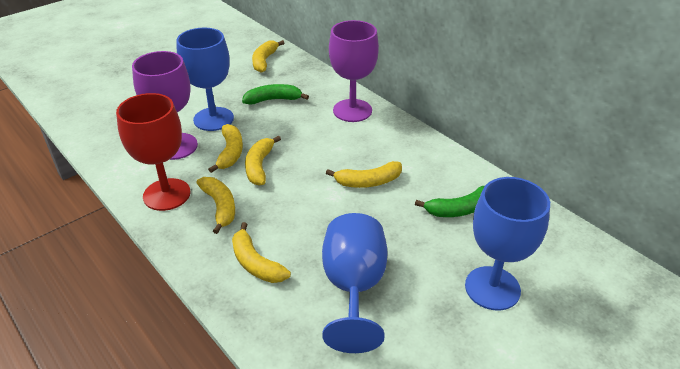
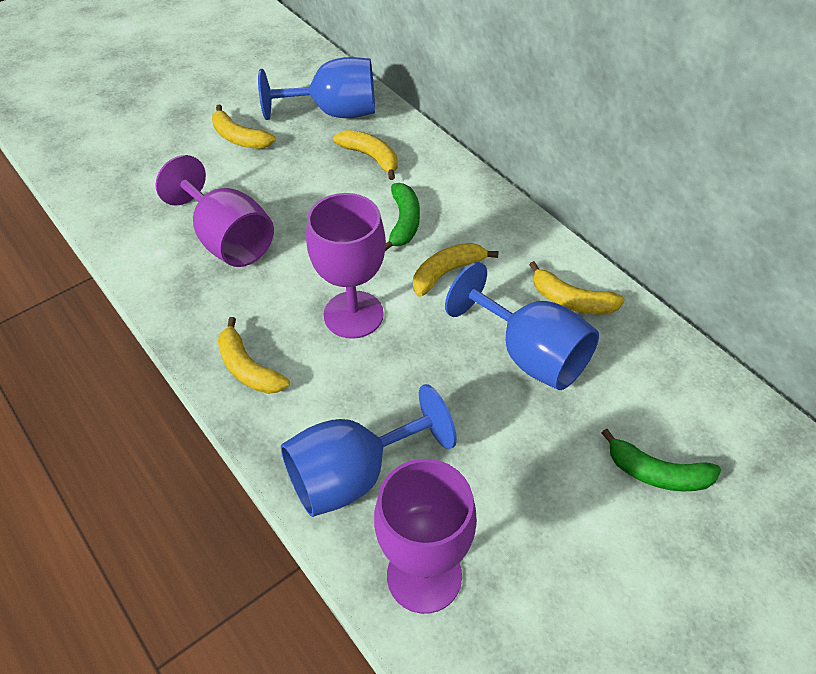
purple goblet: [132,51,198,160] [329,20,379,122] = 2 -> [156,155,274,267] [306,193,386,339] [374,459,477,614] = 3
red goblet: [116,93,191,211] = 1 -> none = 0
yellow banana: [197,177,235,234] [208,124,243,173] [232,222,291,283] [245,135,281,185] [252,40,284,73] [326,161,402,188] = 6 -> [212,105,276,149] [218,317,290,394] [333,130,397,180] [413,243,499,297] [529,261,625,315] = 5

